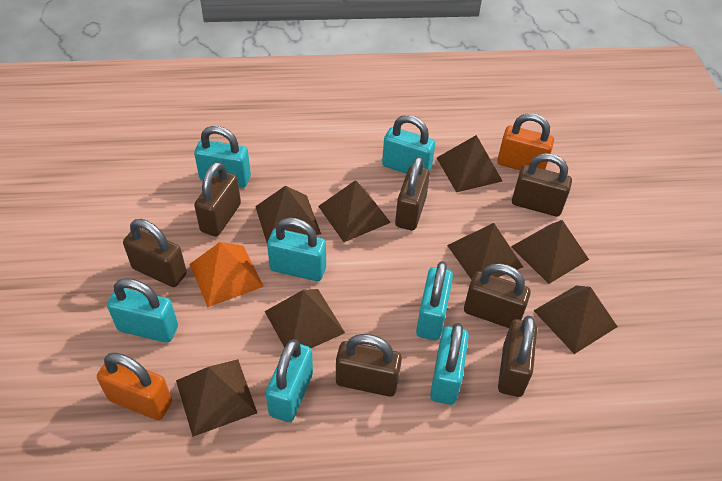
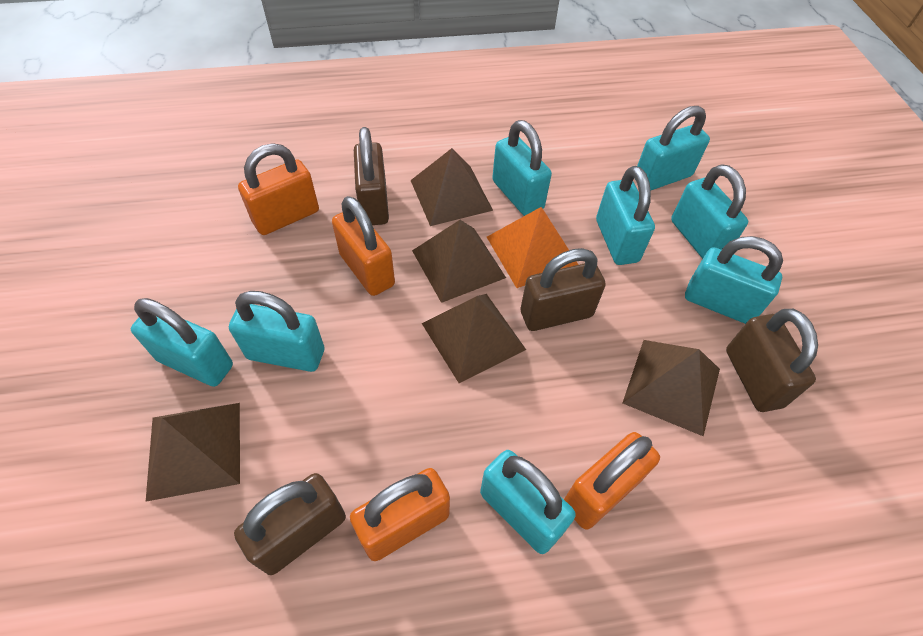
brown padlock: [123,219,187,287] [194,162,241,237] [336,334,402,397] [395,157,430,230] [464,263,531,328] [498,316,537,397] [512,153,572,217] = 7 -> [234,473,346,575] [354,127,389,225] [520,248,606,331] [726,309,818,412] = 4
brown pyramid: [176,359,257,437] [255,186,321,242] [265,289,345,348] [318,180,391,242] [437,135,503,192] [447,223,523,280] [511,220,589,284] [533,285,618,354] = 8 -> [146,403,240,502] [410,148,493,226] [412,220,506,303] [422,294,526,383] [623,340,720,436] = 5
orange padlock: [97,353,172,420] [497,113,554,170] = 2 -> [238,143,319,235] [332,196,395,296] [350,468,450,561] [564,432,660,529] = 4
turquoise padlock: [107,278,178,343] [194,126,251,187] [266,339,313,422] [267,218,326,281] [382,115,435,174] [416,261,453,340] [430,323,469,405] = 7 -> [131,298,233,387] [229,291,324,372] [480,450,576,554] [492,120,552,216] [596,166,655,265] [637,106,710,190] [671,164,748,259] [685,236,783,324] = 8

